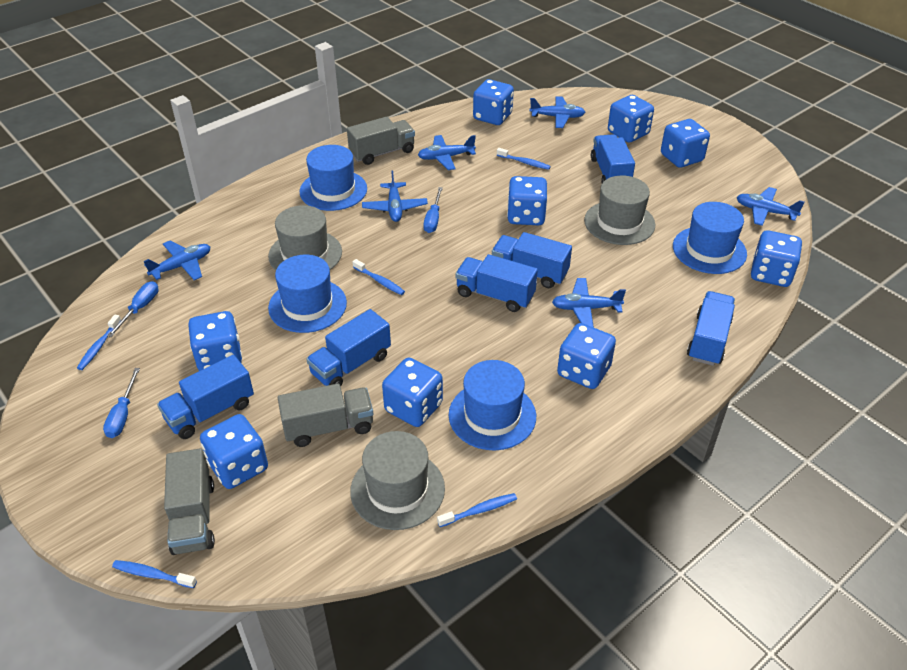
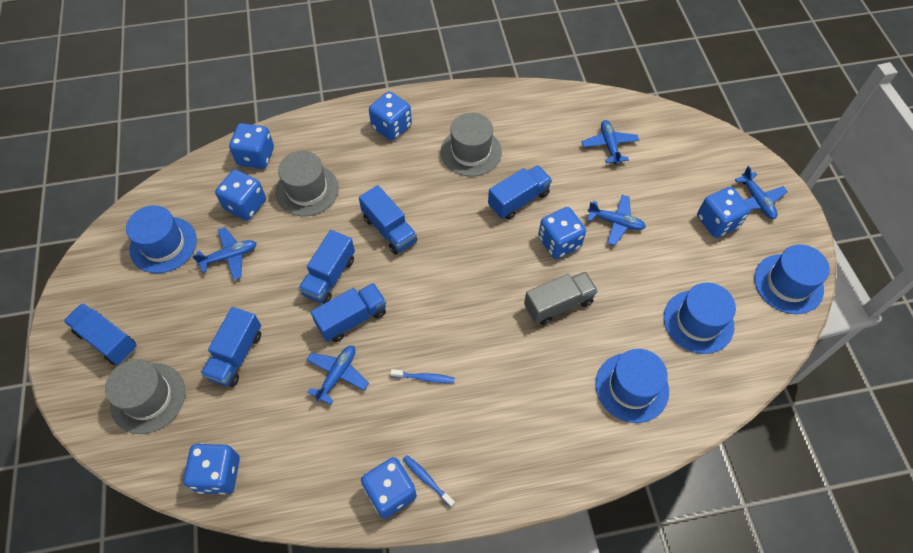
blue dice: [188,311,242,371] [200,414,268,489] [382,357,443,427] [473,79,514,125] [507,176,547,225] [557,323,616,389] [608,95,654,143] [661,119,710,168] [751,230,802,287] = 9 -> [183,444,240,495] [215,170,266,220] [229,123,274,169] [361,457,417,519] [369,91,412,141] [538,207,586,259] [697,187,751,238] = 7
blue plane: [144,240,211,280] [362,170,428,222] [418,135,476,170] [529,96,585,128] [552,278,626,328] [737,187,805,226] = 6 -> [192,227,257,280] [306,346,369,405] [581,120,639,165] [587,195,646,246] [735,166,788,219] = 5
blue screwdriver: [103,368,140,438] [107,281,158,337] [424,187,443,233] = 3 -> none = 0
blue toothbrush: [77,314,121,370] [112,560,197,588] [353,259,405,295] [437,493,517,527] [497,148,551,170] = 5 -> [390,369,455,383] [403,455,455,507] = 2
grey truck: [164,448,215,555] [278,384,373,447] [347,117,415,165] = 3 -> [524,271,598,325] = 1

